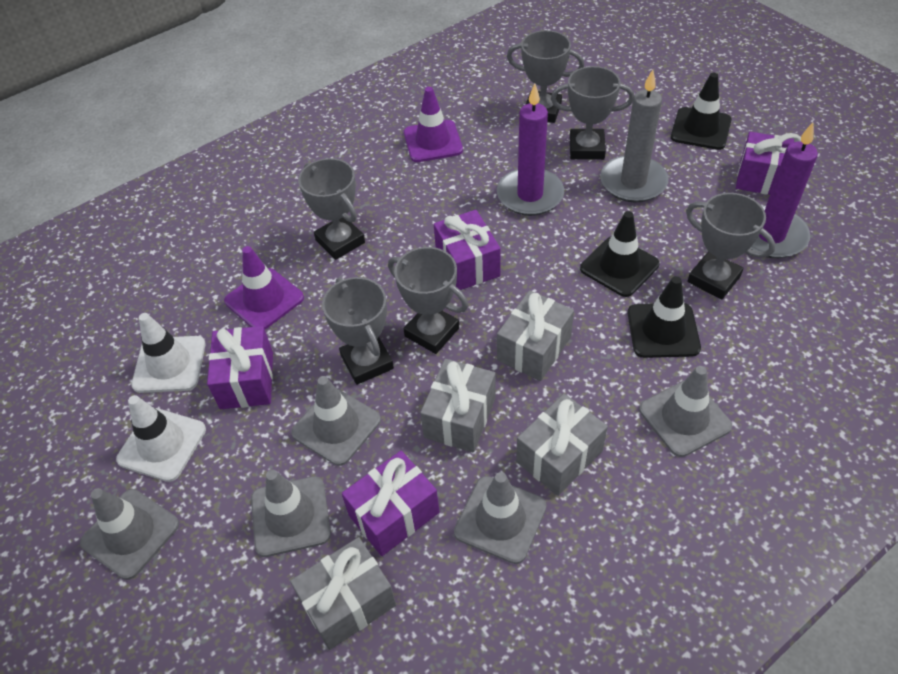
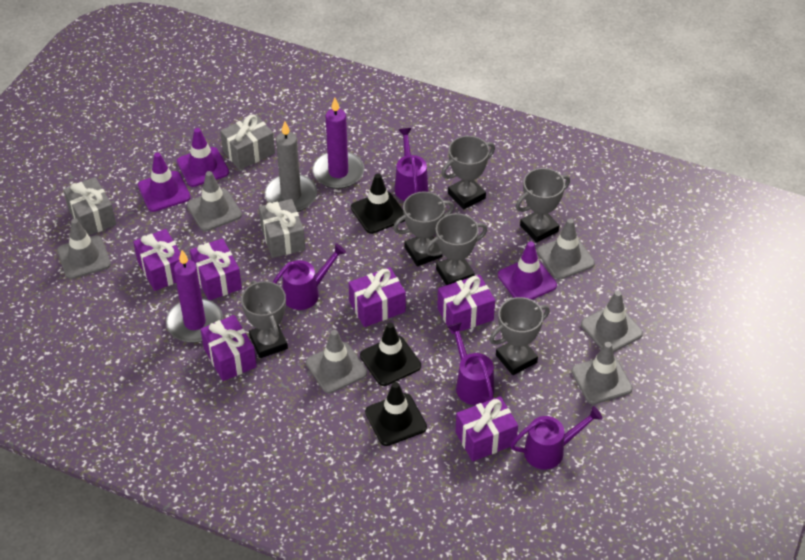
grey gift: [290,537,396,650] [420,359,496,453] [497,290,574,381] [516,394,608,496] = 4 -> [63,177,116,235] [220,114,275,170] [259,199,305,258] = 3
grey traffic cone: [80,488,179,580] [251,470,331,557] [291,376,381,466] [454,472,546,564] [639,366,732,457] = 5 -> [57,218,111,279] [187,171,242,231] [306,330,367,393] [537,218,595,279] [572,342,633,404] [581,291,643,352] = 6
purple gift: [207,326,273,409] [342,451,439,556] [434,210,501,290] [736,132,801,195] = 4 -> [133,229,180,291] [190,238,242,300] [200,315,257,381] [349,267,406,327] [437,275,495,334] [455,396,518,461] = 6
purple traffic cone: [224,246,304,329] [404,87,463,162] = 2 -> [138,152,191,212] [177,128,229,187] [498,241,557,300] = 3
purple watering can: none = 0 -> [273,243,346,310] [395,128,428,201] [448,322,494,405] [510,406,603,470] = 4
white traffic cone: [116,395,206,482] [131,313,205,393] = 2 -> none = 0

